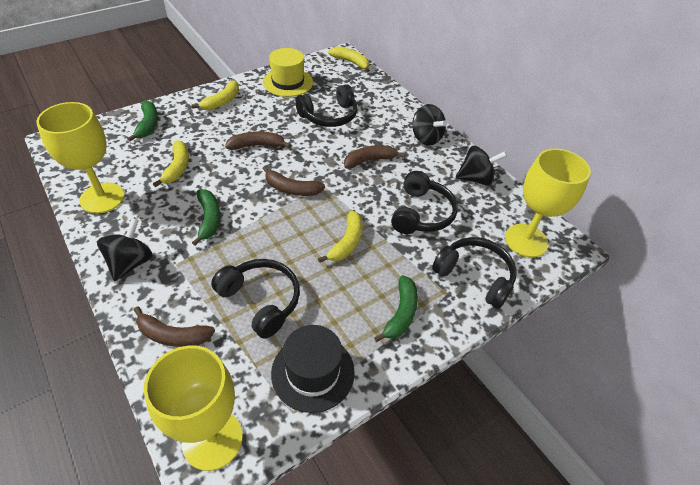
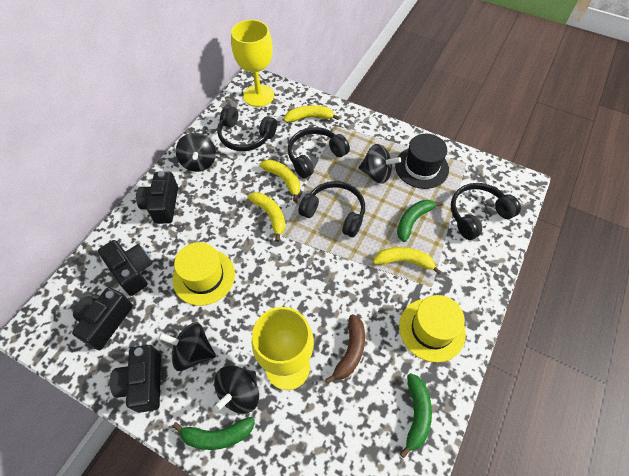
black camera: none = 0 -> [72,287,133,350] [98,240,152,296] [110,345,161,413] [136,171,178,224] = 4
black spinning top: [97,218,153,281] [412,104,447,145] [456,146,507,186] = 3 -> [158,322,216,371] [176,133,216,172] [214,365,259,414] [359,144,401,184] = 4
brown banana: [134,306,215,347] [225,131,291,150] [262,166,325,196] [344,145,405,169] = 4 -> [325,314,365,384] = 1
yellow goblet: [36,102,125,214] [144,345,243,471] [505,149,591,257] = 3 -> [231,20,274,107] [252,307,314,390] = 2
yellow hat: [263,48,313,97] = 1 -> [173,242,235,306] [399,295,466,362] = 2

